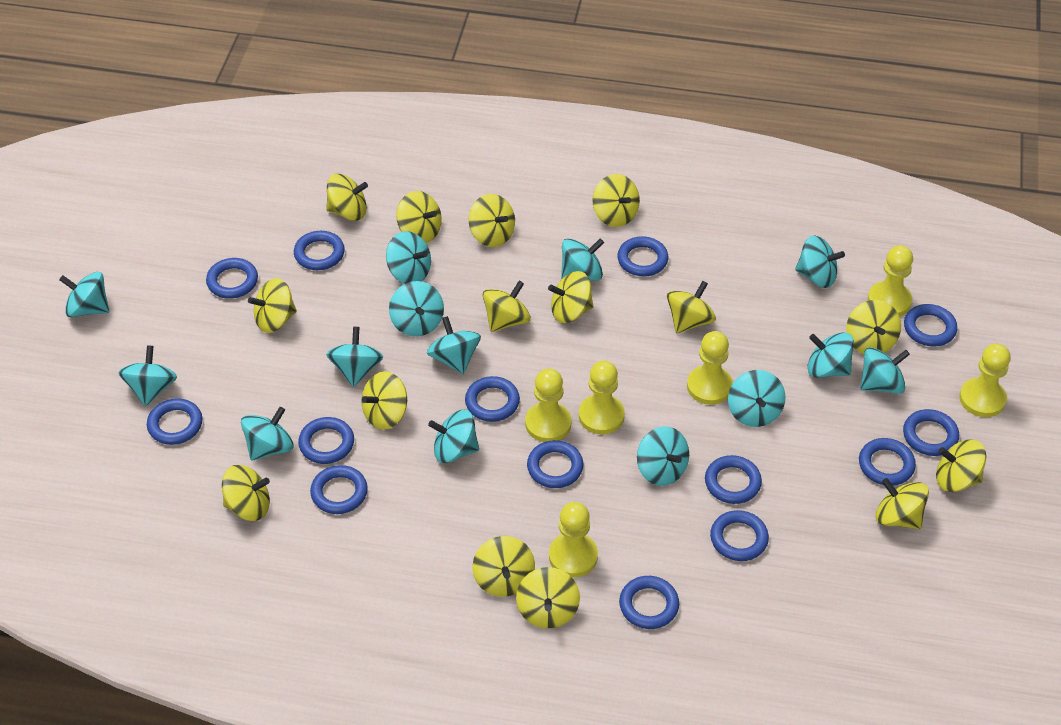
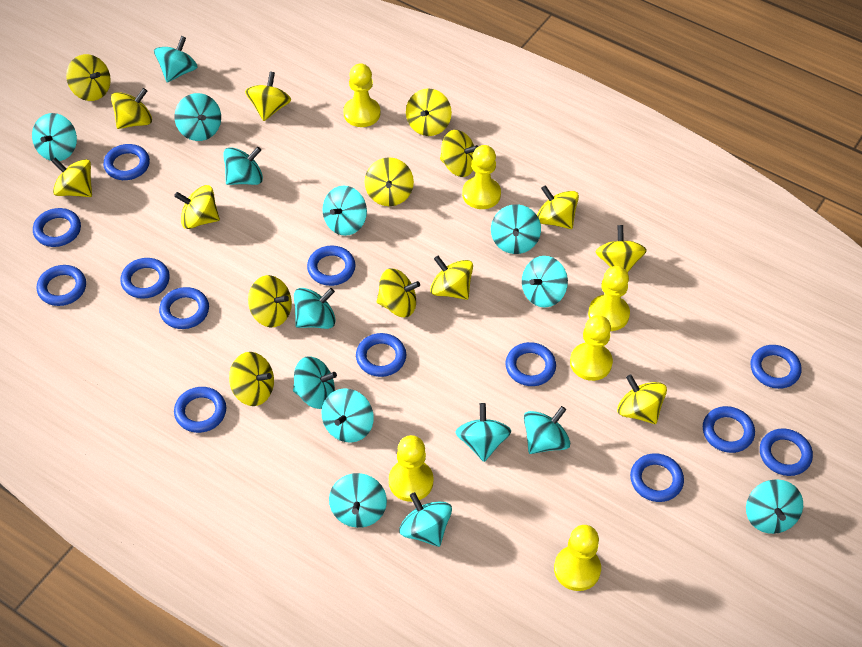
blue ring: [147,398,202,445] [206,258,258,299] [294,231,345,270] [298,417,354,464] [310,465,368,514] [465,376,520,422] [527,440,583,488] [617,236,668,276] [619,576,679,629] [705,455,762,504] [710,510,769,561] [859,438,916,486] [903,409,959,456] [904,304,957,347] = 14 -> [33,208,81,247] [36,265,86,306] [103,144,150,180] [120,258,170,299] [159,287,209,329] [174,387,226,433] [307,246,355,286] [356,333,406,377] [506,342,556,386] [630,453,684,502] [703,406,755,453] [751,345,801,389] [760,428,813,476] = 13
turquoise spinning top: [59,272,109,317] [118,345,177,406] [241,407,293,461] [326,327,383,387] [386,231,431,284] [389,281,444,337] [427,316,481,374] [428,410,479,463] [561,238,604,281] [637,426,689,486] [728,370,786,427] [795,236,845,288] [807,332,854,378] [860,347,910,394] = 14 -> [32,113,77,161] [154,36,198,82] [174,93,221,141] [223,147,263,185] [293,356,337,409] [294,288,336,329] [321,389,374,443] [323,186,367,236] [329,473,387,528] [399,492,452,547] [455,403,511,462] [491,204,541,254] [522,256,568,308] [524,406,570,454] [746,479,803,534] = 15

